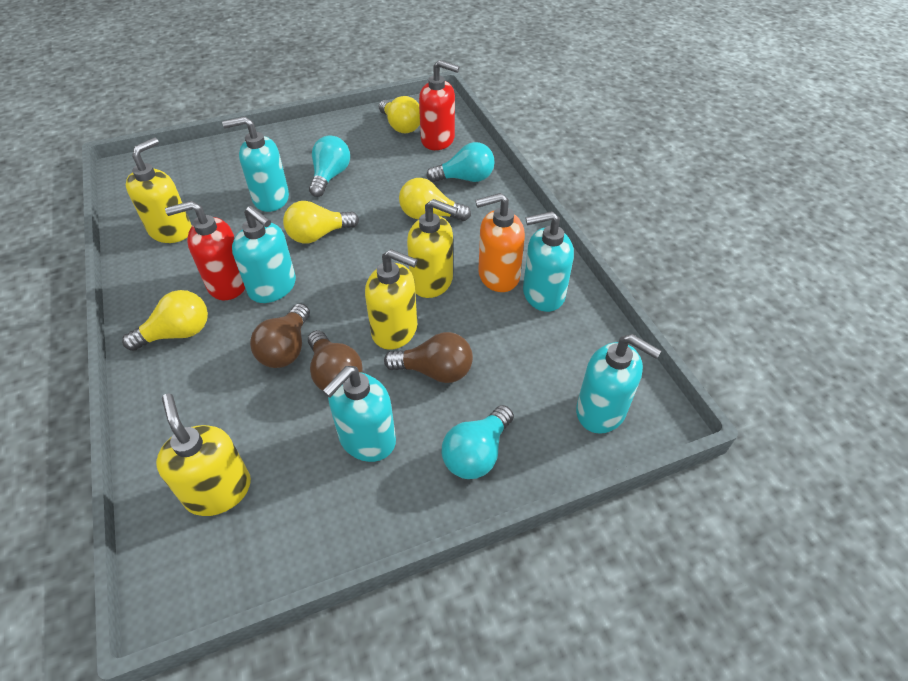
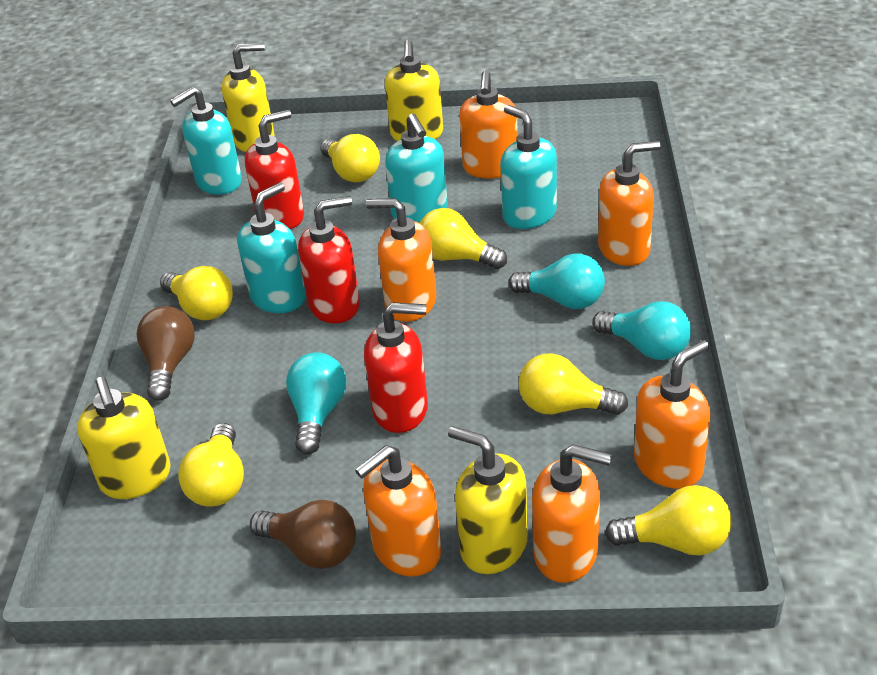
brown light bulb: [250,303,310,368] [308,330,363,391] [384,332,473,383] = 3 -> [137,306,195,401] [250,500,356,569] = 2
orange soap dispenser: [475,193,525,292] = 1 -> [355,445,441,577] [366,198,436,322] [459,71,518,179] [532,444,612,583] [598,141,661,266] [634,340,710,489] = 6
red soap dispenser: [165,201,245,300] [419,60,459,150] = 2 -> [245,110,304,229] [298,196,360,323] [364,302,428,433] = 3
turquoise soap dispenser: [222,116,289,212] [232,206,296,303] [323,366,396,462] [523,211,574,312] [576,334,661,434] = 5 -> [170,87,242,195] [237,182,306,313] [385,113,448,223] [500,105,557,229] = 4
yellow light bulb: [122,290,208,351] [283,201,359,244] [379,96,420,133] [399,178,471,221] = 4 -> [160,266,233,320] [178,423,244,507] [320,134,380,182] [420,208,507,269] [519,353,628,415] [605,485,732,555] = 6

